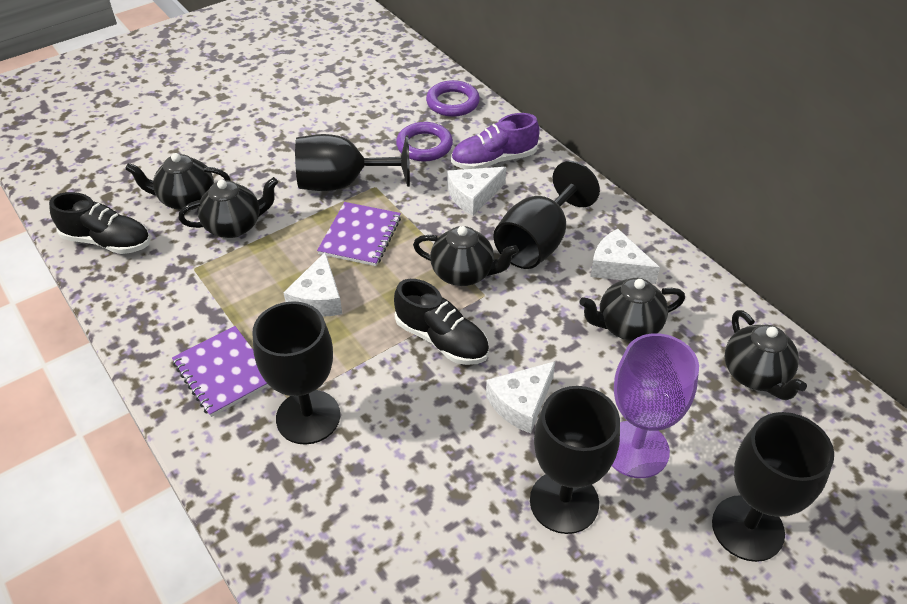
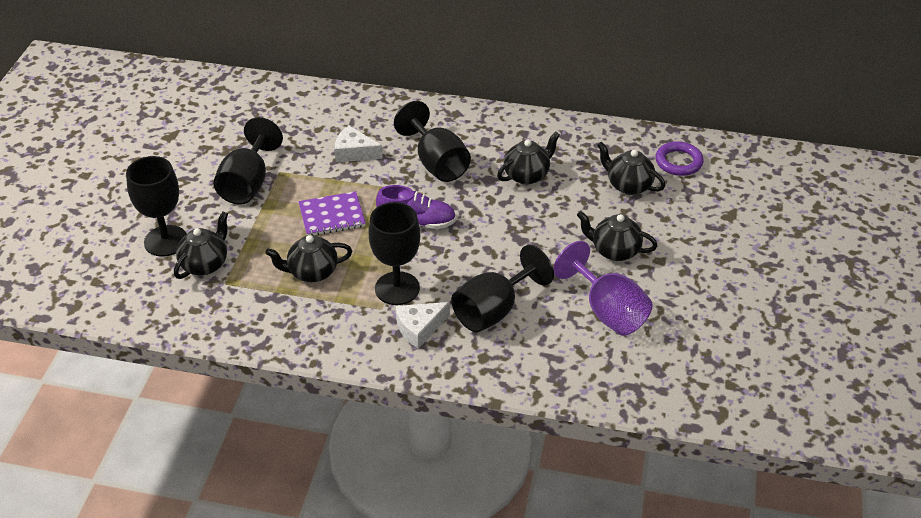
black shoe: [49,192,150,254] [394,279,489,365] = 2 -> none = 0
purple notebook: [172,326,269,417] [317,202,401,266] = 2 -> [298,191,366,235] = 1
purple ring: [396,122,453,161] [426,80,480,117] = 2 -> [655,141,704,176] = 1
white cheese: [283,252,342,316] [447,167,506,216] [486,361,556,434] [590,229,660,284] = 4 -> [335,126,383,162] [396,302,450,349] = 2

